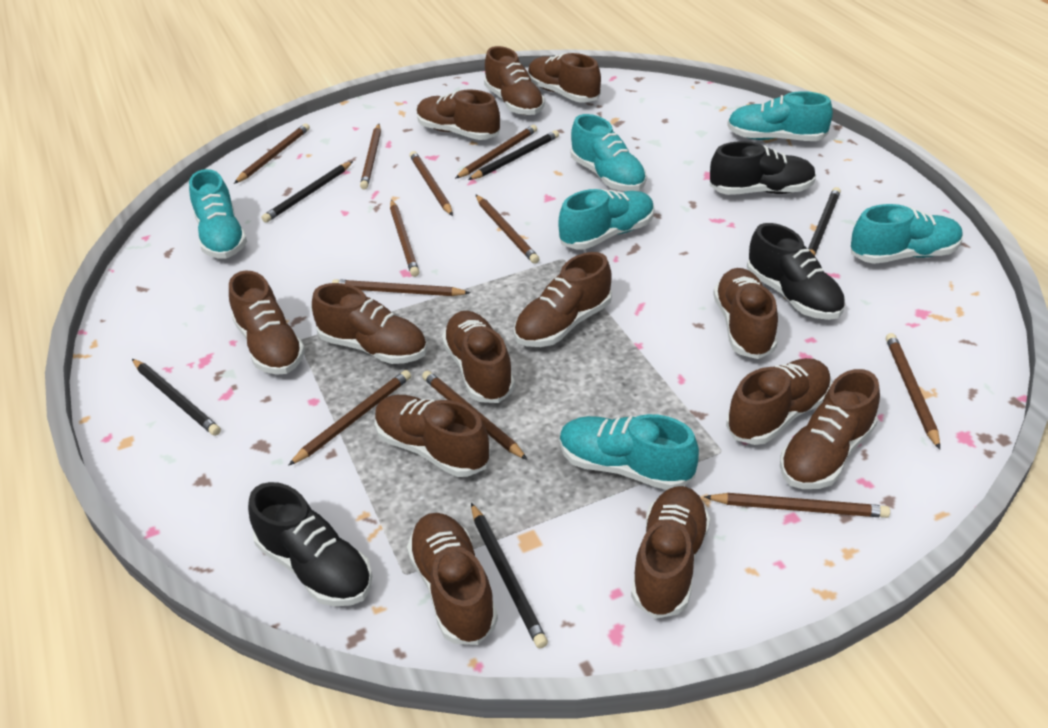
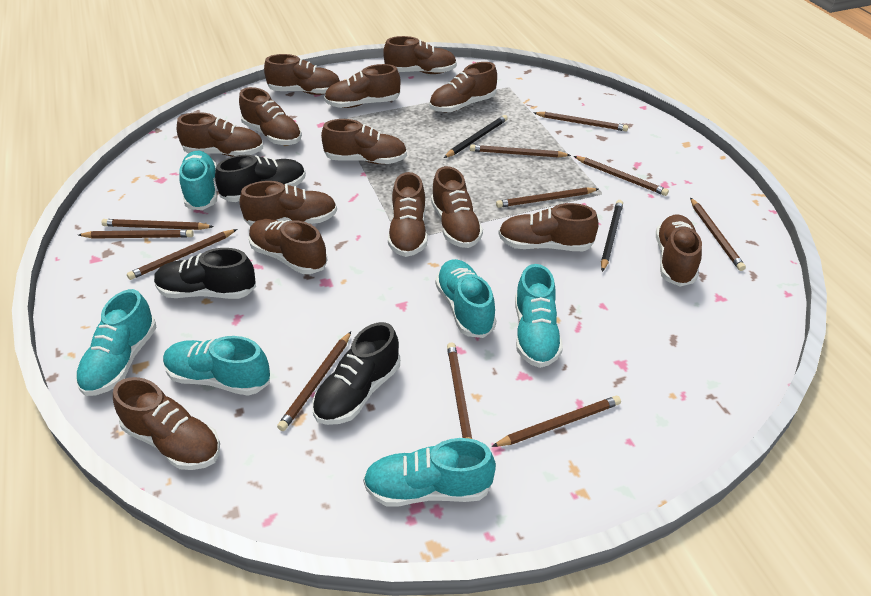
black pencil: [132,359,221,436] [262,161,353,223] [468,130,559,180] [471,503,548,648] [808,187,841,256] = 5 -> [444,115,508,158] [601,200,623,272] = 2
brown shoe: [229,271,305,375] [312,283,427,364] [375,395,490,477] [407,513,498,645] [417,89,500,140] [442,311,515,403] [484,46,545,115] [514,252,612,347] [528,53,601,103] [631,486,710,619] [713,268,778,359] [726,358,832,445] [780,369,880,489] = 13 -> [113,377,220,470] [177,112,263,157] [239,87,302,145] [240,181,337,226] [249,219,328,274] [264,54,340,95] [321,119,407,164] [324,64,401,108] [383,36,457,74] [388,172,427,257] [429,62,497,112] [431,166,483,248] [498,203,599,251] [656,214,702,286] = 14

